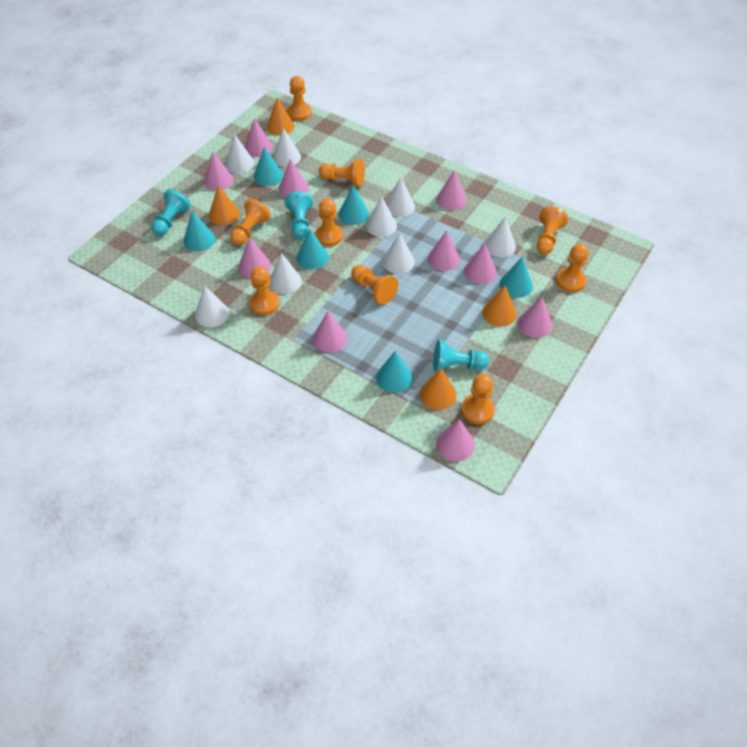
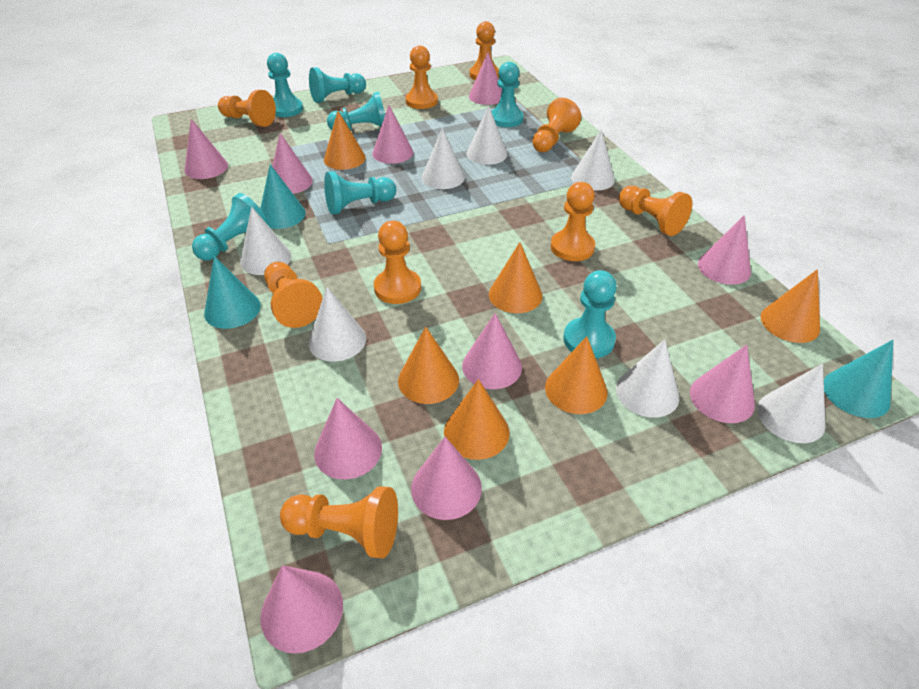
orange cone: [209,185,240,225] [267,97,295,136] [420,368,456,410] [482,285,516,327] = 4 -> [324,111,366,170] [398,327,459,404] [444,379,510,460] [489,242,542,313] [545,336,607,414] [761,269,820,343] = 6
turquoise cone: [183,211,215,251] [254,147,283,186] [296,229,329,269] [338,186,369,225] [376,351,412,393] [500,256,533,298] = 6 -> [204,256,261,329] [260,164,306,229] [824,340,893,418] = 3
turquoise pawn: [151,189,191,236] [285,191,313,239] [433,340,489,372] = 3 -> [192,193,269,261] [267,53,303,117] [309,67,366,103] [324,171,396,214] [327,91,385,130] [491,62,524,127] [563,270,617,358] = 7
white cone: [195,286,229,327] [225,135,254,173] [270,253,302,294] [272,128,301,167] [366,197,397,237] [383,233,415,274] [386,177,415,217] [484,217,516,257] = 8 -> [240,206,291,275] [308,287,366,362] [422,128,465,189] [466,106,507,165] [571,129,615,191] [616,339,679,418] [757,363,825,443] = 7

